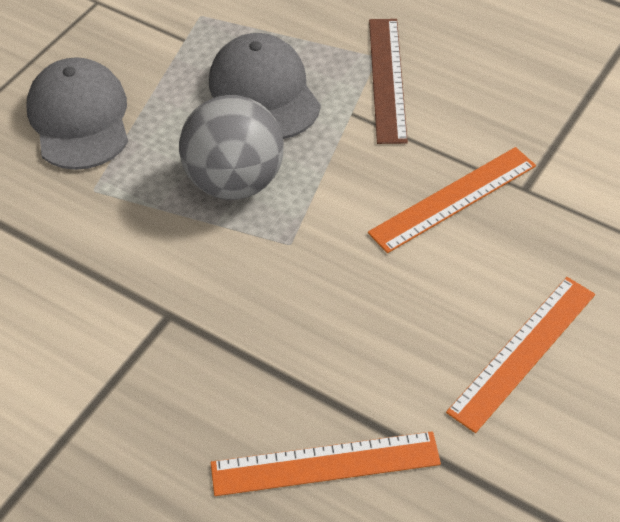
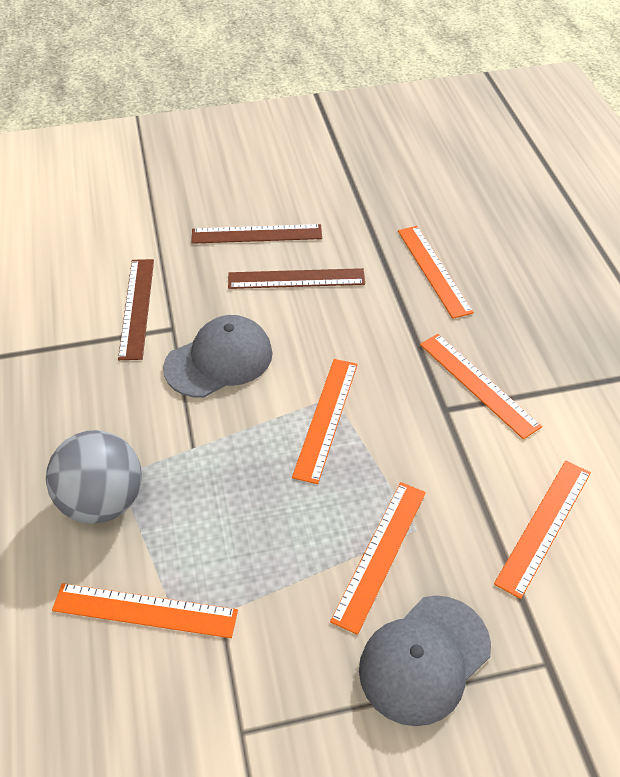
brown ruler: [369,19,408,144] = 1 -> [118,259,154,360] [191,224,322,244] [228,268,365,289] = 3
orange ruler: [211,431,441,496] [368,147,536,253] [446,277,595,433] = 3 -> [52,583,238,638] [292,359,357,484] [330,482,426,635] [398,226,474,319] [420,334,542,439] [494,461,591,599] = 6

